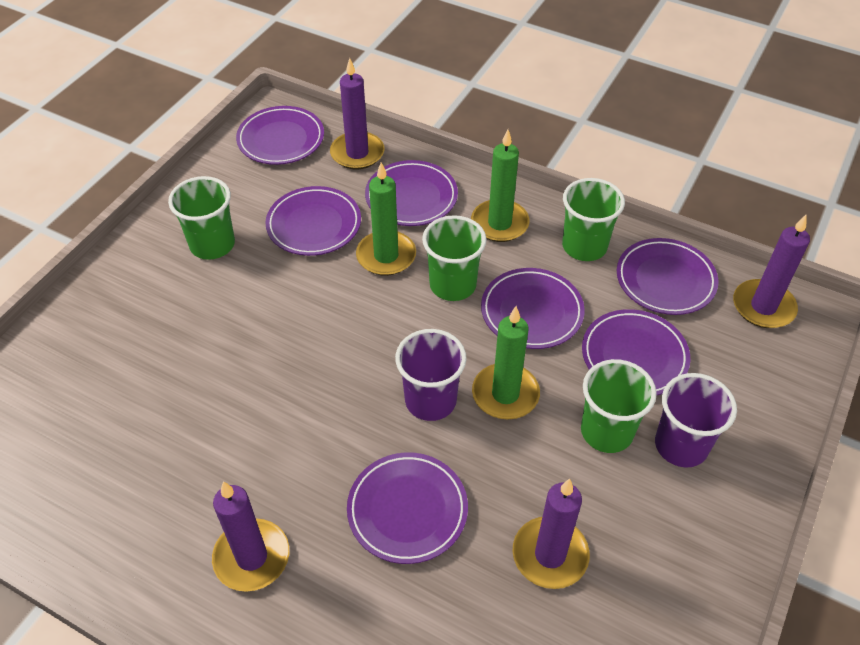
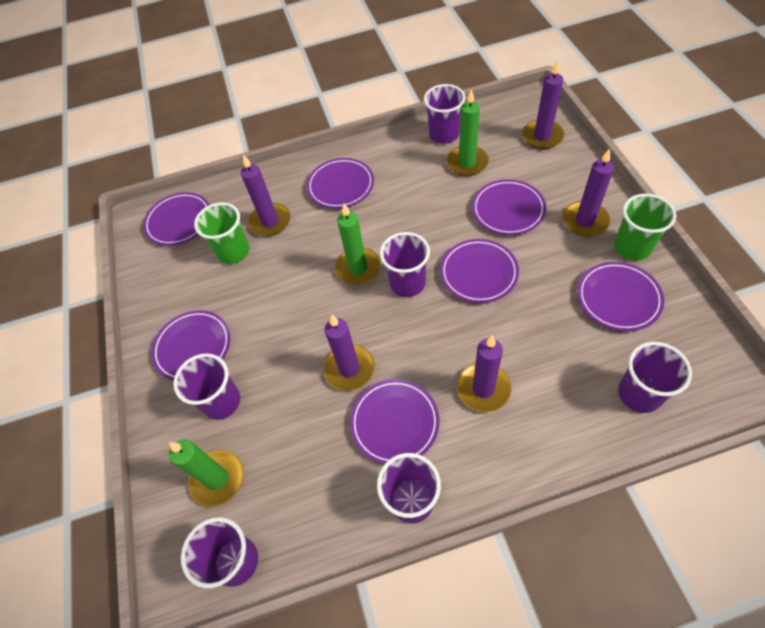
green cup: [168,176,235,260] [422,215,487,301] [562,178,625,261] [581,359,657,453] = 4 -> [194,202,249,264] [614,194,676,261] = 2
purple candle: [212,481,289,592] [330,58,384,169] [513,479,590,589] [733,214,810,328] = 4 -> [241,155,290,236] [323,314,375,391] [457,335,512,412] [522,60,564,149] [562,148,614,237] = 5
purple cup: [395,329,467,421] [655,373,737,467] = 2 -> [173,353,240,420] [181,517,258,588] [377,453,441,523] [380,232,430,297] [424,84,466,144] [618,342,692,413] = 6

